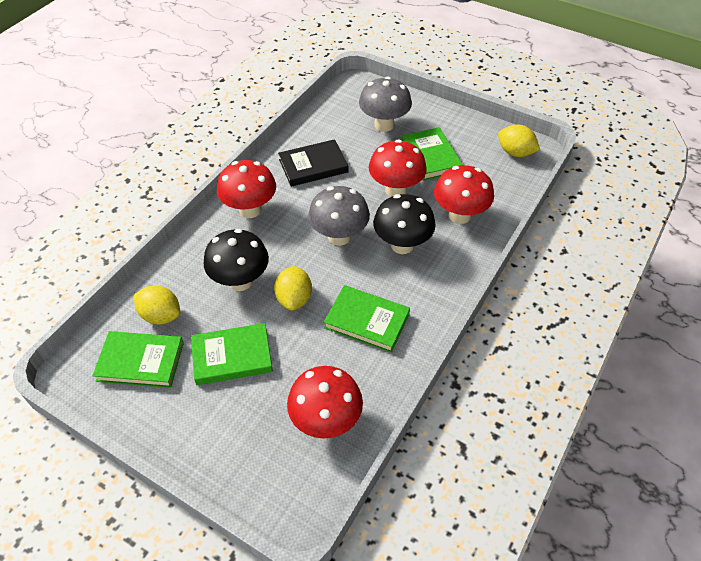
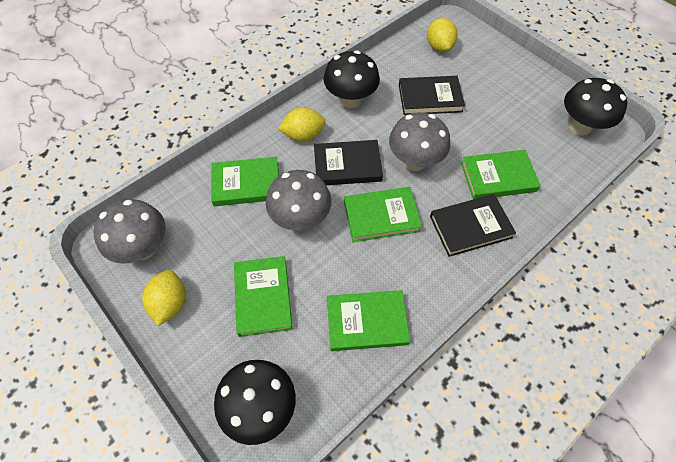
black book: [278,139,348,187] = 1 -> [314,140,383,185] [399,76,465,115] [430,194,516,257] = 3
black mushroom: [203,229,269,291] [373,194,436,254] = 2 -> [214,360,296,445] [324,51,380,108] [564,78,627,136] = 3
green book: [92,331,184,388] [191,323,273,385] [324,285,410,353] [402,127,463,181] = 4 -> [211,157,279,206] [234,256,292,337] [327,290,410,351] [344,187,422,242] [461,150,541,199] = 5
grey mushroom: [308,186,370,246] [359,77,412,132] = 2 -> [93,199,166,264] [266,170,332,230] [389,112,450,171] = 3
red mushroom: [217,160,276,218] [287,366,363,439] [369,139,427,197] [434,165,494,224] = 4 -> none = 0

